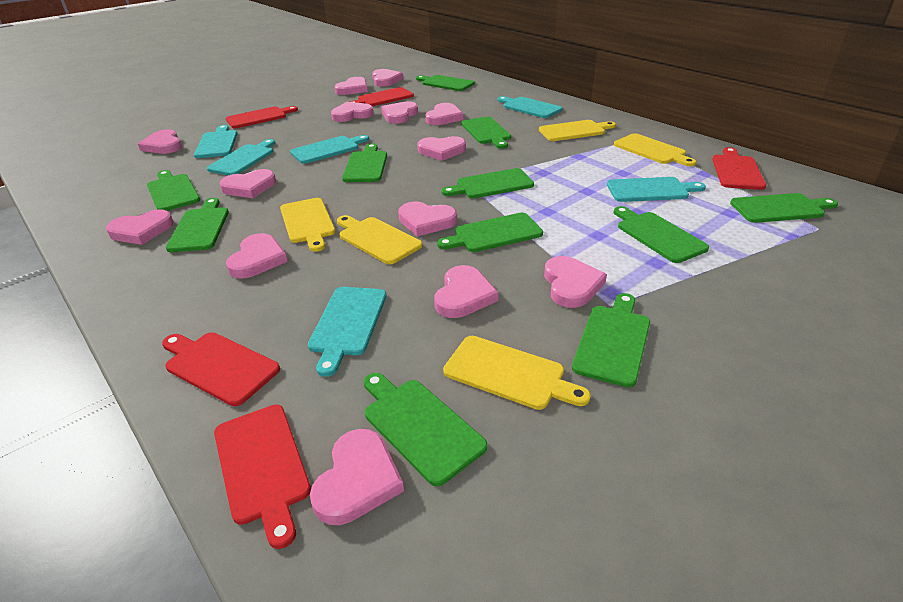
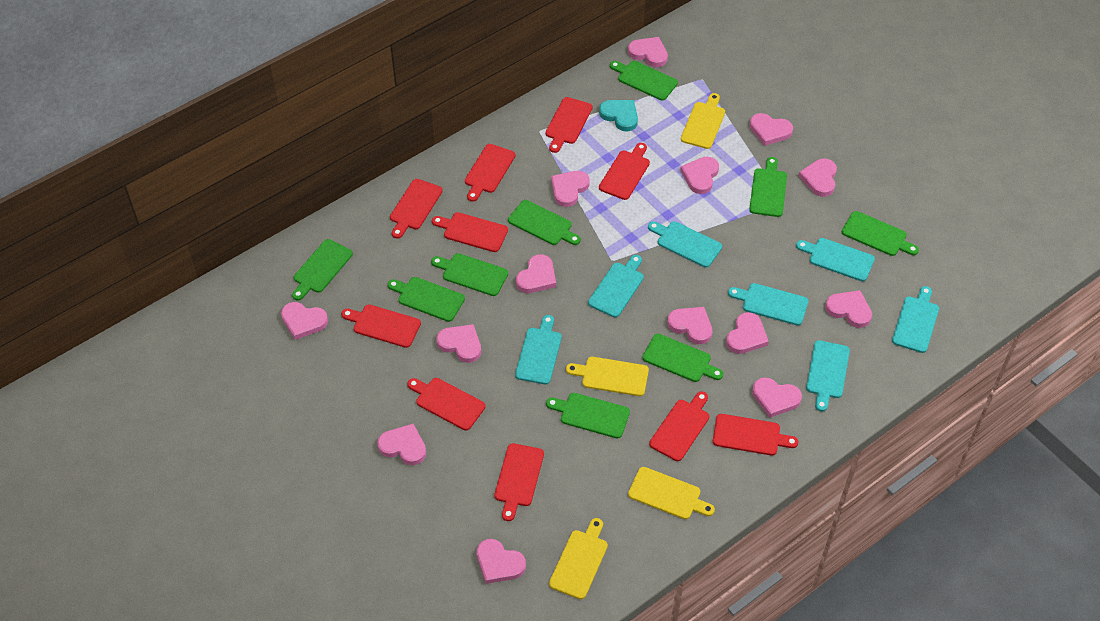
green cutting board: [147,170,200,211] [166,198,229,252] [342,143,387,182] [364,373,487,486] [416,75,475,91] [437,213,543,252] [441,168,534,199] [461,117,511,149] [572,293,650,387] [613,206,709,263] [730,193,838,223] = 11 -> [292,239,353,301] [388,277,465,322] [431,253,508,296] [508,200,581,245] [546,393,630,438] [610,61,678,101] [642,334,724,382] [749,157,787,217] [842,211,919,256] = 9
red cutting board: [162,332,280,406] [214,404,311,549] [226,106,298,128] [350,87,414,106] [712,147,766,190] = 5 -> [341,304,421,348] [390,179,443,239] [407,378,485,431] [432,212,508,252] [465,144,516,202] [494,443,544,521] [545,97,593,153] [599,143,650,200] [649,391,709,461] [713,414,798,456] = 10
turquoise cutting board: [194,125,237,158] [207,139,275,175] [290,135,369,164] [308,287,386,377] [497,96,562,118] [607,177,706,202] = 6 -> [515,315,562,384] [588,255,644,317] [648,221,722,268] [728,283,808,325] [796,238,875,281] [806,340,850,411] [892,286,939,353] = 7
turquoise heart: none = 0 -> [599,100,638,132] = 1
yellow cutting board: [280,198,335,252] [337,215,422,264] [443,336,591,410] [539,120,616,141] [614,133,696,166] = 5 -> [549,518,608,599] [566,357,649,396] [628,467,715,519] [681,93,725,149] = 4

